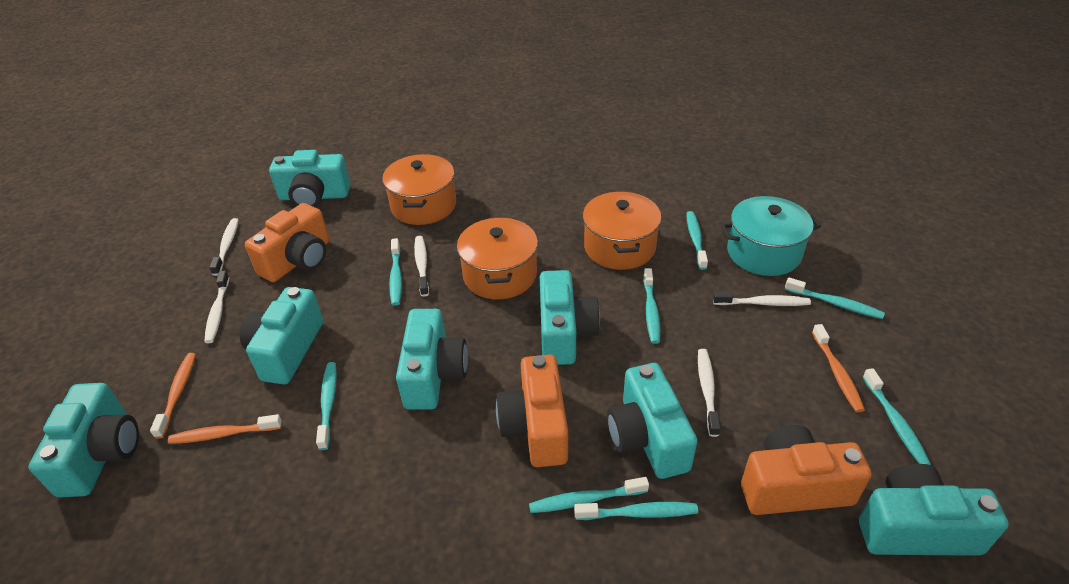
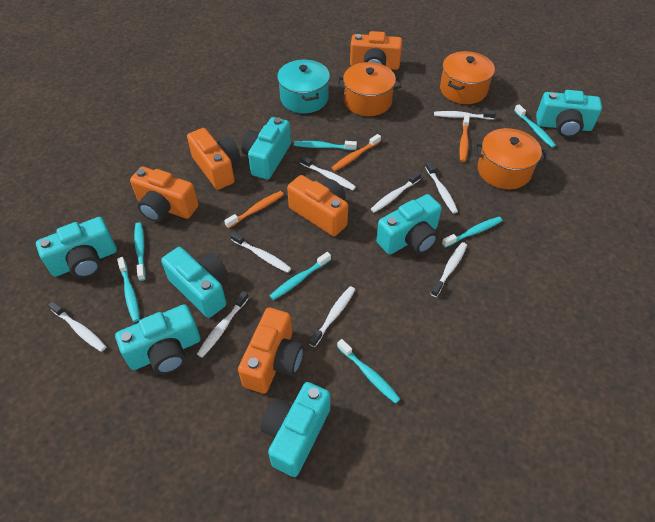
orange camera: [245,203,329,282] [496,355,568,467] [741,425,872,515] = 3 -> [130,167,198,222] [187,128,240,190] [238,308,304,394] [287,175,348,236] [350,31,402,70] = 5
turquoise toothbrush: [316,362,337,450] [389,238,402,306] [529,477,649,513] [574,502,698,520] [643,268,660,344] [686,211,708,270] [785,277,885,319] [863,368,931,465] = 8 -> [117,257,140,322] [134,222,146,281] [270,252,331,300] [294,141,357,150] [337,339,400,404] [442,217,502,248] [514,104,556,148] = 7
white toothbrush: [204,270,230,343] [209,218,238,276] [414,236,429,297] [698,349,720,437] [713,292,811,306] = 5 -> [48,301,106,352] [197,291,249,357] [230,231,291,273] [300,155,356,190] [309,286,355,347] [371,171,421,213] [425,161,458,214] [431,242,467,297] [434,110,496,120] = 9

